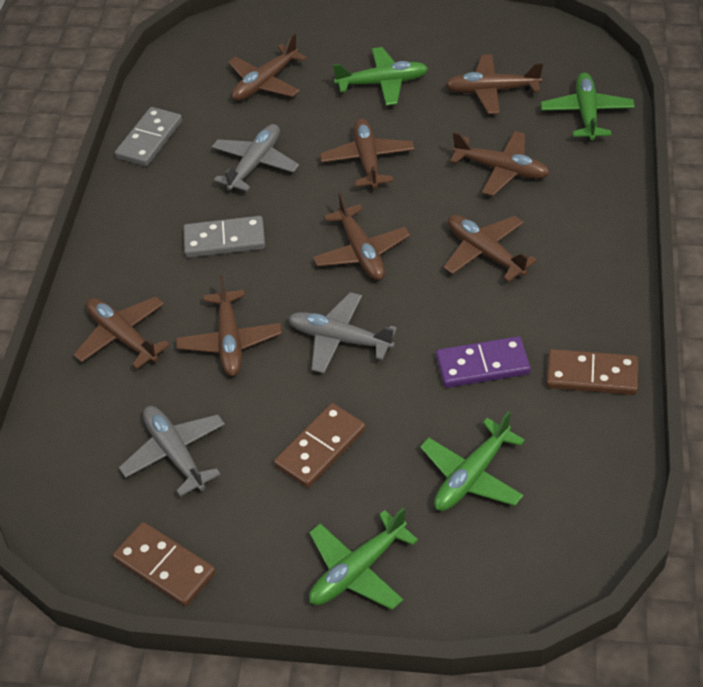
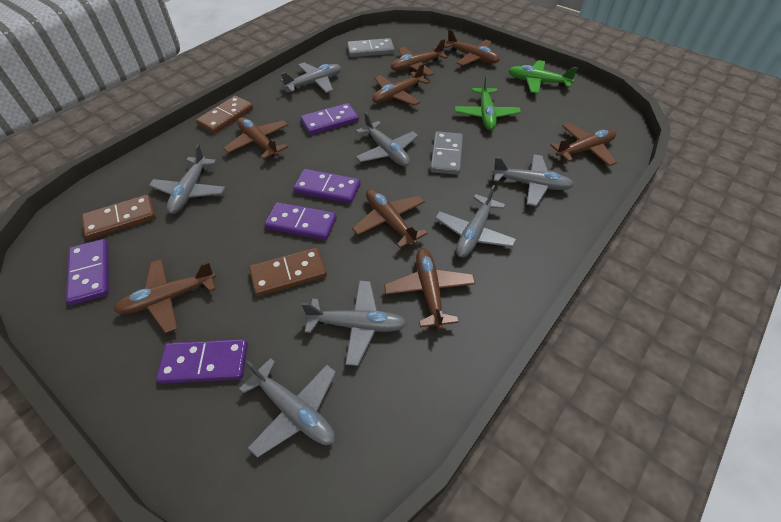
green plane: [309,508,418,610] [333,47,428,106] [420,411,525,511] [541,73,635,141] = 4 -> [455,75,521,130] [508,60,578,94] = 2
grey plane: [119,406,225,497] [212,124,299,191] [288,292,397,374] = 3 -> [149,144,226,214] [239,358,336,458] [281,62,341,93] [301,281,407,366] [356,112,418,166] [435,185,516,257] [492,154,574,207] = 7
purple domino: [436,336,531,388] = 1 -> [66,239,109,305] [156,339,248,384] [264,202,337,240] [293,169,360,204] [301,103,359,135] = 5

